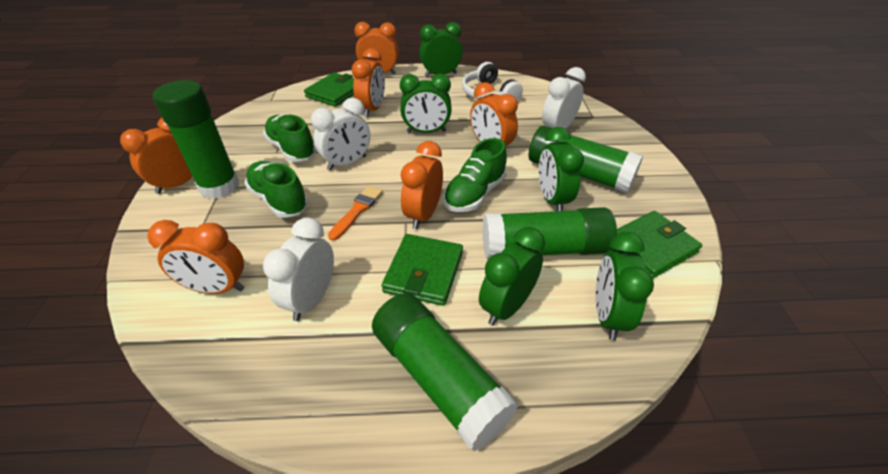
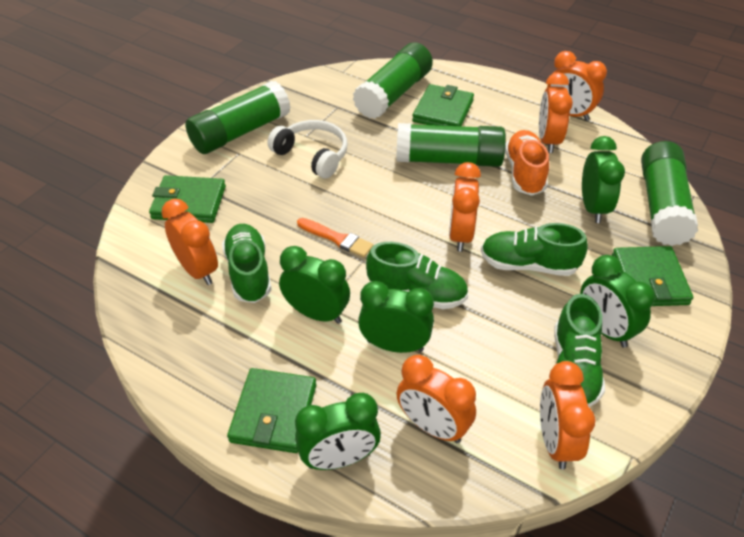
green shoe: [244,161,309,218] [263,115,317,162] [443,138,507,212] = 3 -> [222,224,272,303] [366,242,468,309] [481,223,588,276] [554,294,605,407] = 4
green wallet: [304,72,354,107] [382,234,463,306] [617,211,702,278] = 3 -> [149,175,226,223] [227,368,316,453] [412,84,474,126] [612,246,693,306] = 4
orange shoe: none = 0 -> [505,130,549,196] = 1
white clock: [263,217,334,321] [311,98,371,171] [542,67,586,129] = 3 -> none = 0

